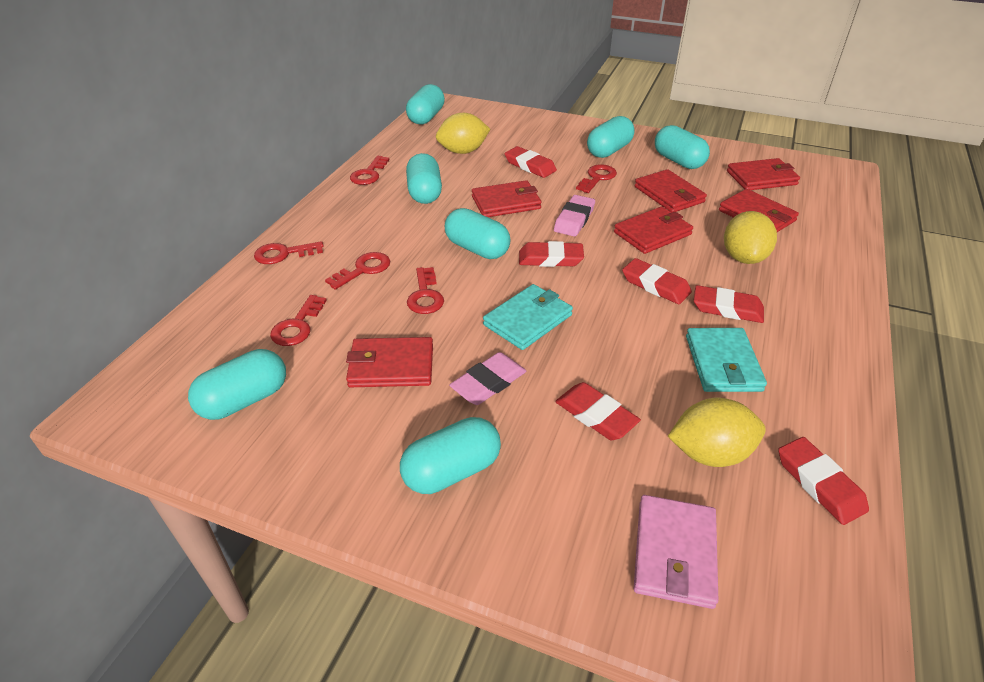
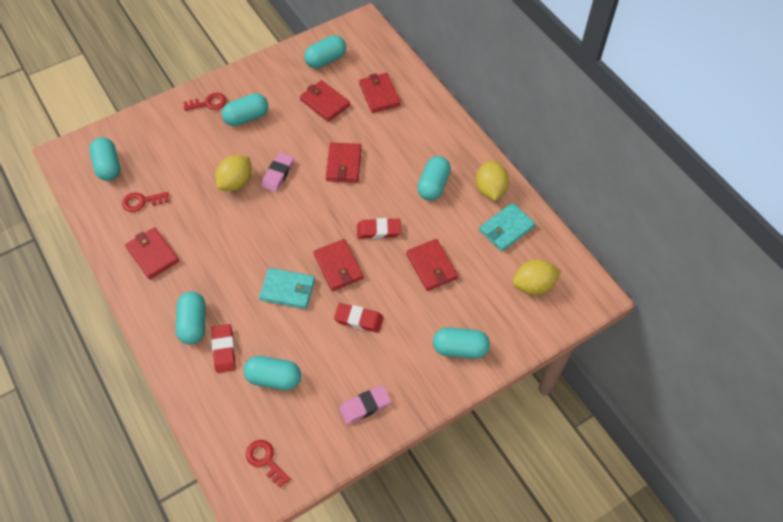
pink wallet: [634,495,719,609] = 1 -> none = 0
red eraser: [505,146,557,178] [519,241,584,267] [555,382,641,440] [622,258,692,304] [694,285,764,323] [778,437,869,525] = 6 -> [211,324,236,373] [334,303,384,333] [357,218,401,239] = 3
red key: [254,241,323,264] [270,295,327,346] [325,252,390,290] [350,156,389,185] [407,267,444,314] [576,164,617,193] = 6 -> [122,192,169,212] [184,93,227,111] [246,440,291,488] = 3

